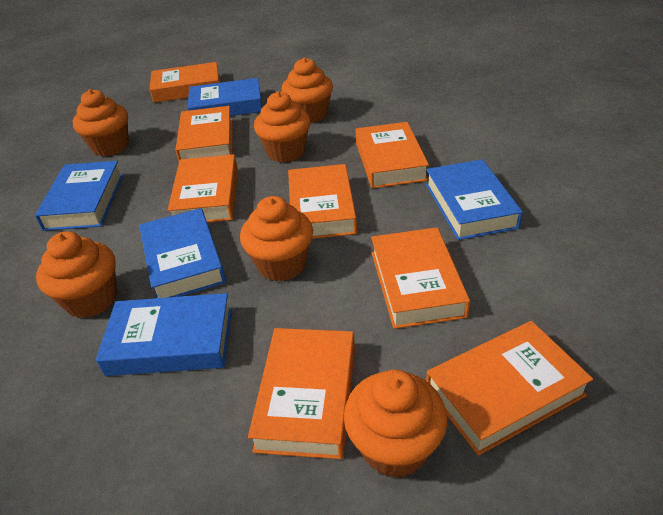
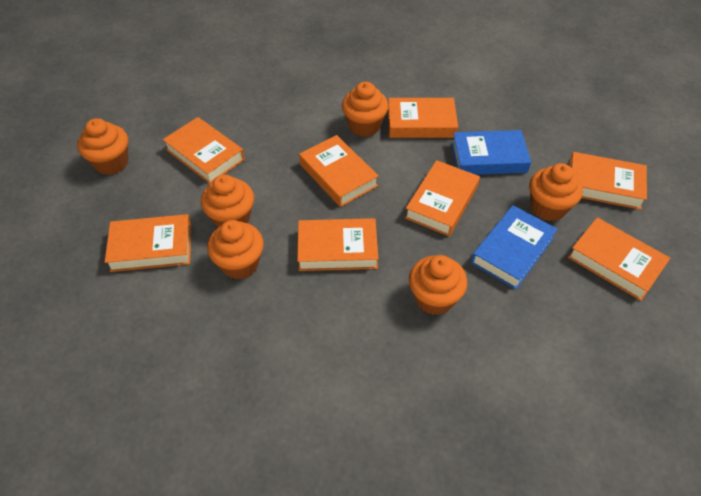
blue book: [35,161,123,231] [96,293,232,376] [139,208,226,298] [188,78,262,116] [426,159,523,240] = 5 -> [451,130,531,175] [471,205,558,289] = 2

